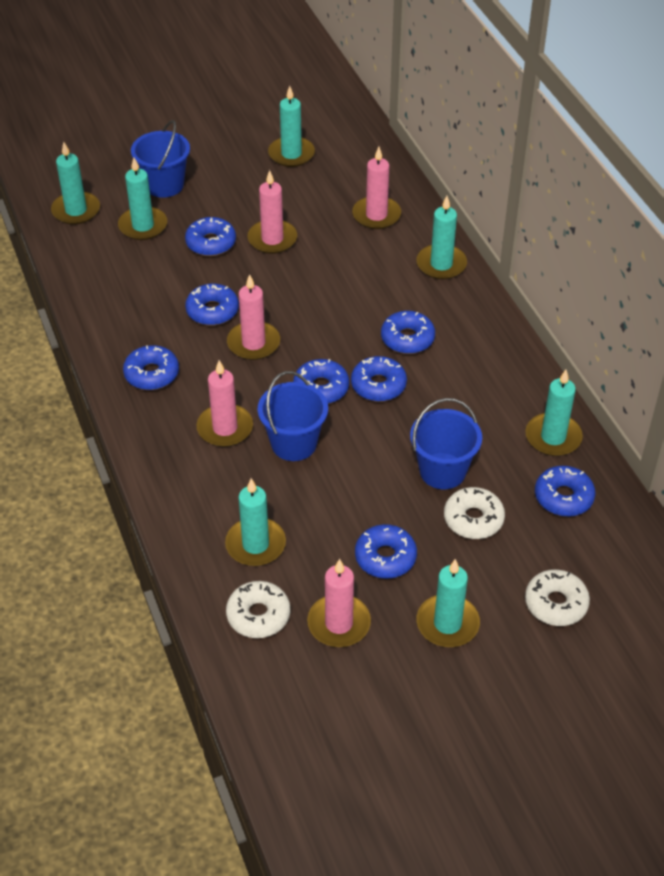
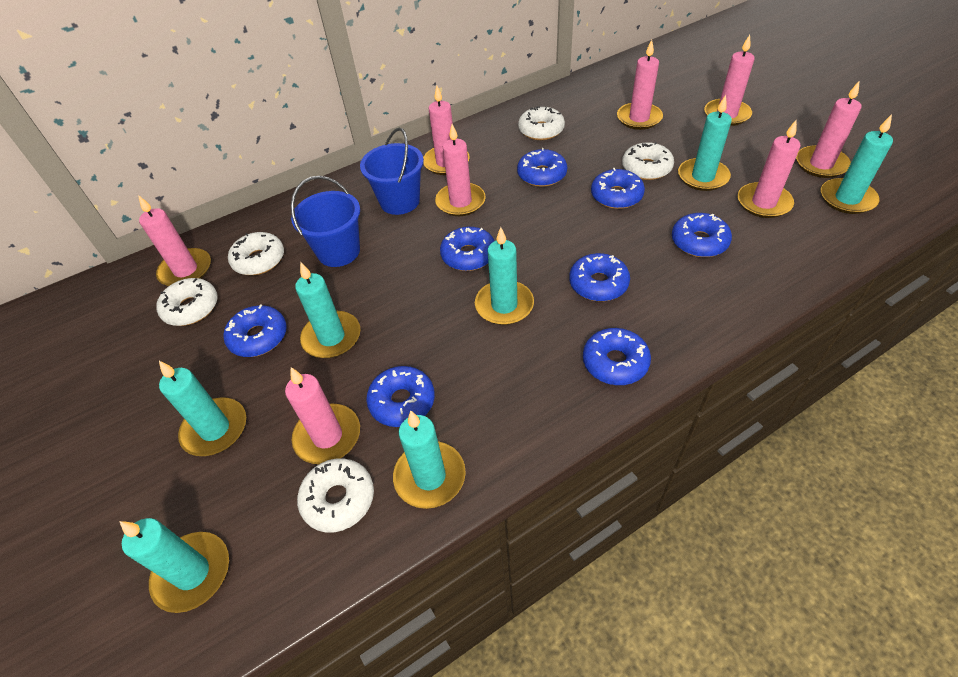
blue bucket: [131,120,190,198] [258,371,328,461] [410,398,482,489] = 3 -> [291,176,360,267] [360,128,424,215] = 2
pink candle: [197,360,253,447] [227,274,280,360] [248,170,297,254] [307,559,371,647] [352,147,401,229] = 5 -> [138,195,211,286] [285,367,360,464] [423,86,470,175] [435,124,486,216] [617,40,663,130] [704,35,755,126] [738,119,801,218] [796,80,862,178] = 8
white donut: [226,581,290,638] [444,487,505,539] [525,569,590,626] = 3 -> [156,278,218,326] [228,232,284,275] [297,458,374,532] [518,106,565,140] [622,142,674,180] = 5

